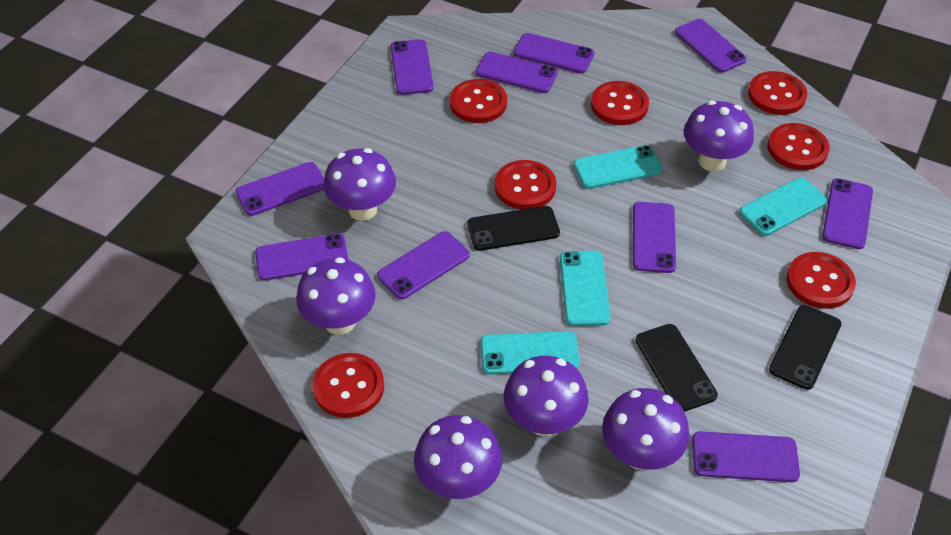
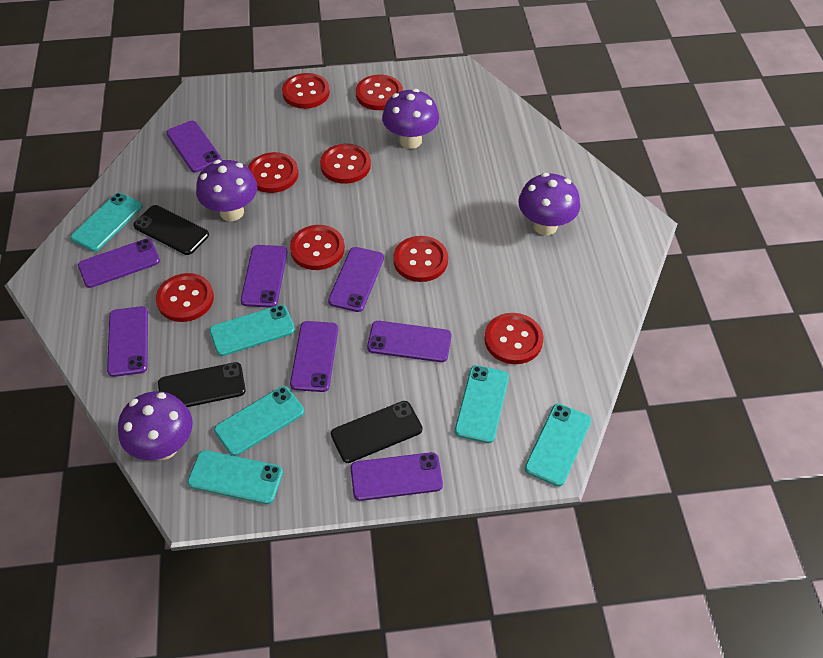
purple mushroom: [296,257,376,335] [323,148,396,221] [414,415,502,499] [504,356,589,436] [602,388,689,470] [684,100,754,171] = 6 -> [118,391,193,460] [196,160,257,221] [382,89,439,149] [518,173,580,235] = 4
purple phone: [236,162,324,216] [255,234,349,281] [377,231,470,299] [391,39,434,95] [476,52,558,93] [514,33,594,73] [633,202,676,273] [675,19,747,73] [692,431,800,482] [822,178,873,249] = 10 -> [78,238,160,288] [107,306,148,377] [166,121,222,172] [241,245,287,308] [290,321,338,392] [328,247,384,312] [351,452,443,501] [367,321,451,362] = 8
red button: [312,353,384,418] [450,79,507,123] [495,160,556,210] [591,81,649,125] [748,71,807,115] [767,123,830,170] [786,252,856,309] = 7 -> [156,273,214,322] [248,152,299,193] [282,73,330,109] [290,225,345,270] [320,144,371,184] [356,75,403,110] [393,236,448,282] [484,313,543,364] = 8
turquoise phone: [481,331,580,375] [560,251,611,326] [573,145,663,189] [739,178,827,236] = 4 -> [71,193,143,252] [187,450,283,504] [209,305,295,356] [214,386,304,456] [455,365,509,443] [525,404,591,486] = 6

